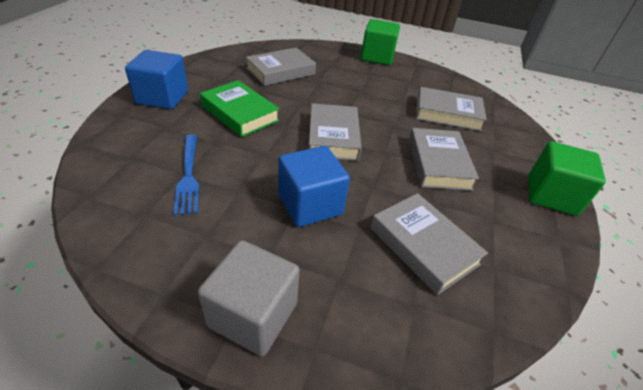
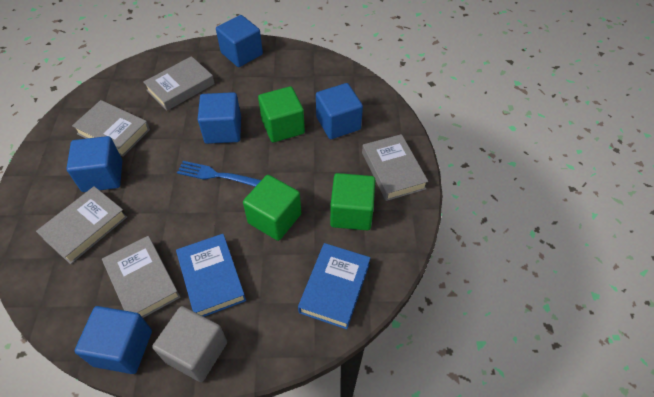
blue book: none = 0 -> [176,234,246,317] [298,243,370,329] = 2
blue cube: [125,50,188,109] [278,146,350,227] = 2 -> [66,136,122,192] [75,306,152,374] [198,92,241,144] [216,15,263,67] [316,83,363,139] = 5
green book: [200,80,280,137] = 1 -> none = 0
green cube: [361,19,400,65] [528,141,606,216] = 2 -> [243,175,301,241] [258,86,305,142] [330,173,375,230] = 3

